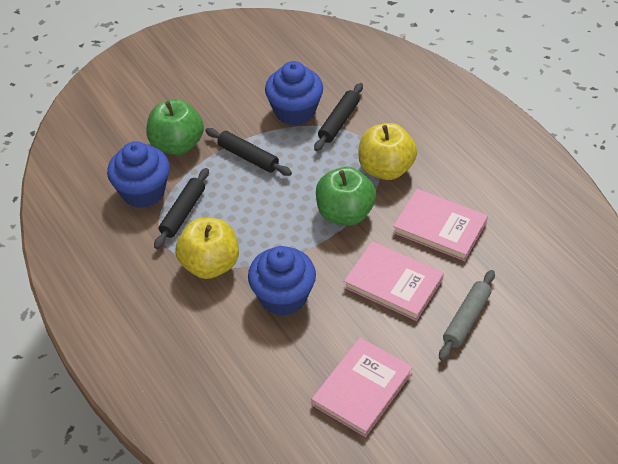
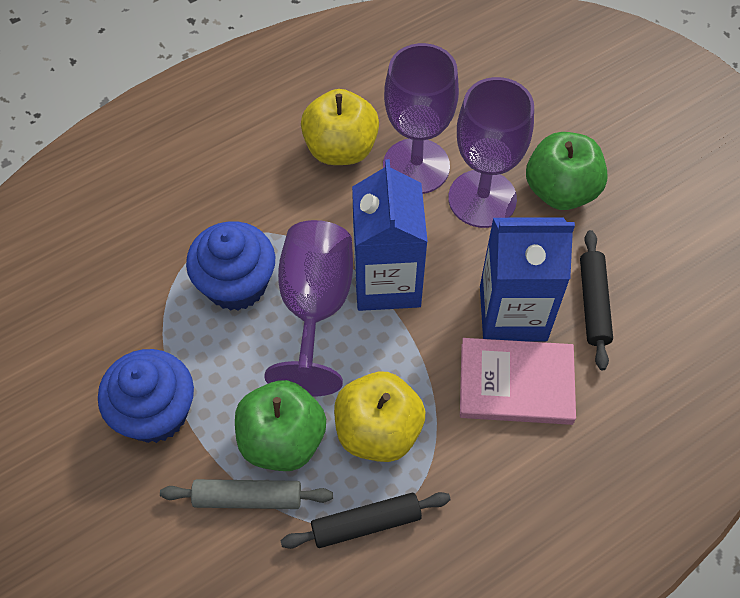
black rolling pin: [154,168,209,249] [205,128,292,176] [314,83,363,151] = 3 -> [281,492,451,549] [580,230,613,370] = 2
blue carton: none = 0 -> [352,159,428,311] [480,217,575,341] = 2
blue cupcake: [107,141,170,208] [248,246,316,316] [265,61,323,126] = 3 -> [98,349,194,443] [186,221,275,311] = 2
pink book: [311,337,413,437] [344,241,444,321] [393,189,488,261] = 3 -> [460,338,576,425] = 1
purple goblet: none = 0 -> [264,220,353,397] [383,43,459,194] [448,77,534,228] = 3

